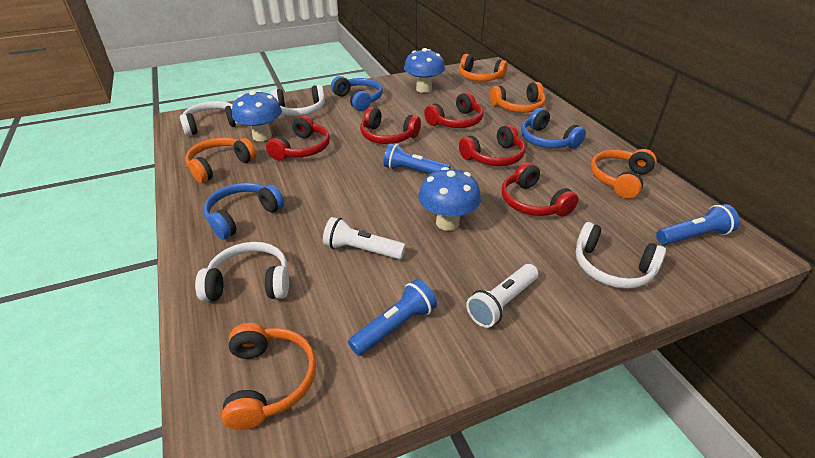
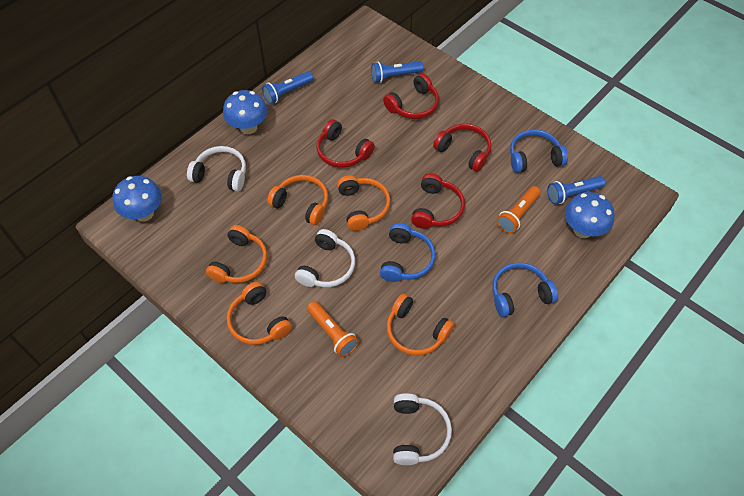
orange flashlight: none = 0 -> [307,301,359,357] [497,186,541,233] = 2
red headphones: [266,115,330,161] [360,107,421,144] [424,92,483,128] [459,125,525,166] [502,162,579,217] = 5 -> [316,119,375,168] [383,73,439,119] [411,173,465,229] [433,124,492,172] = 4
white flashlight: [323,217,406,259] [466,264,538,328] = 2 -> none = 0
white headphones: [180,101,242,136] [195,242,289,302] [271,85,325,116] [576,222,666,289] = 4 -> [187,146,246,191] [295,229,355,287] [393,393,452,465] = 3

